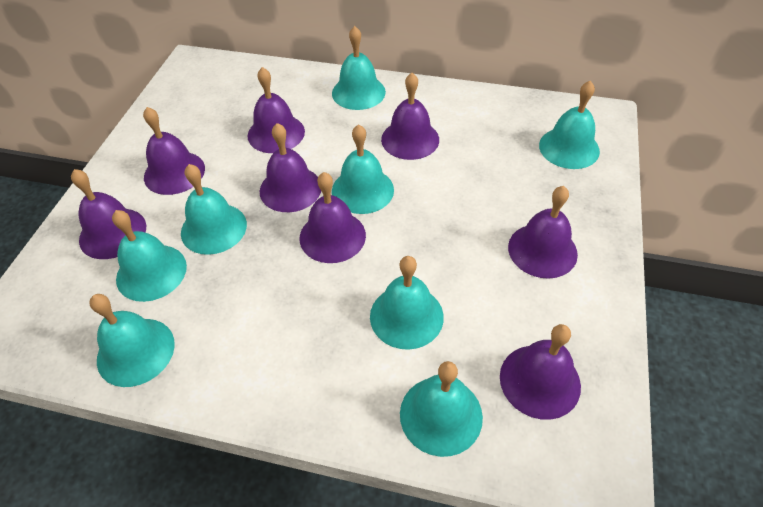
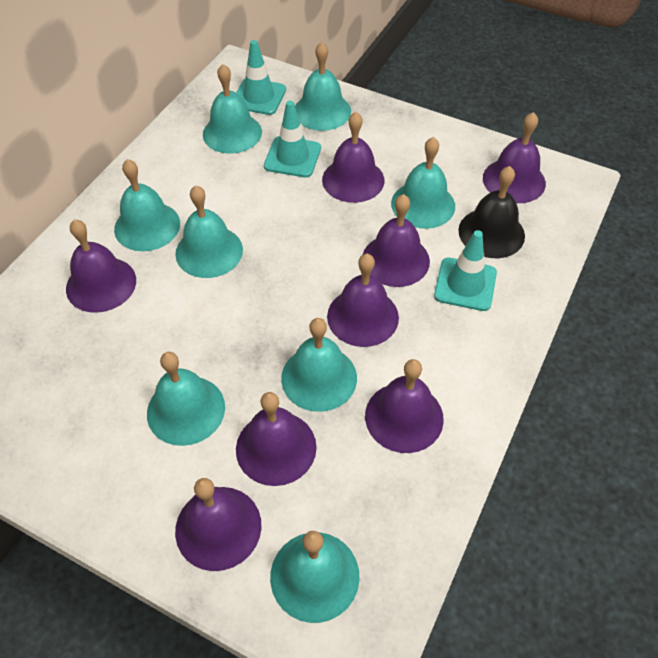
black bell: none = 0 -> [458,166,525,258] = 1
turquoise traffic cone: none = 0 -> [236,40,286,115] [264,101,321,177] [434,230,497,311] = 3

